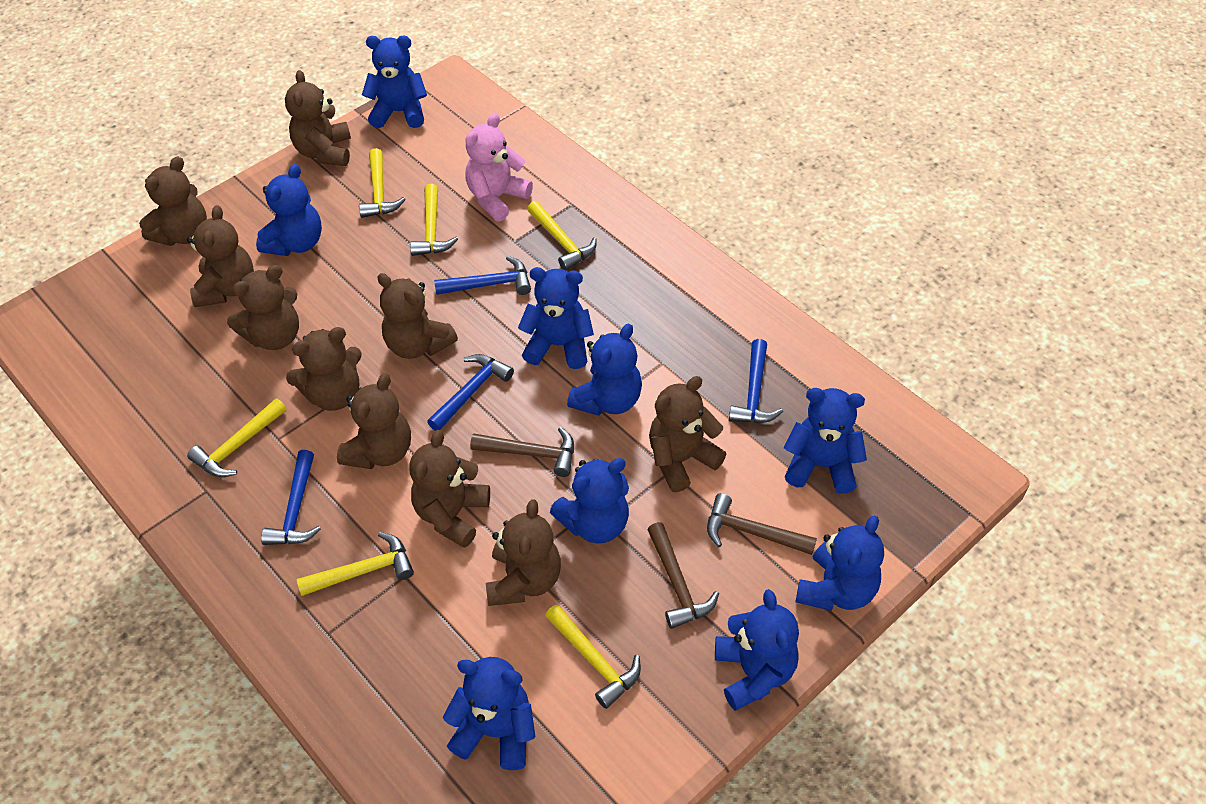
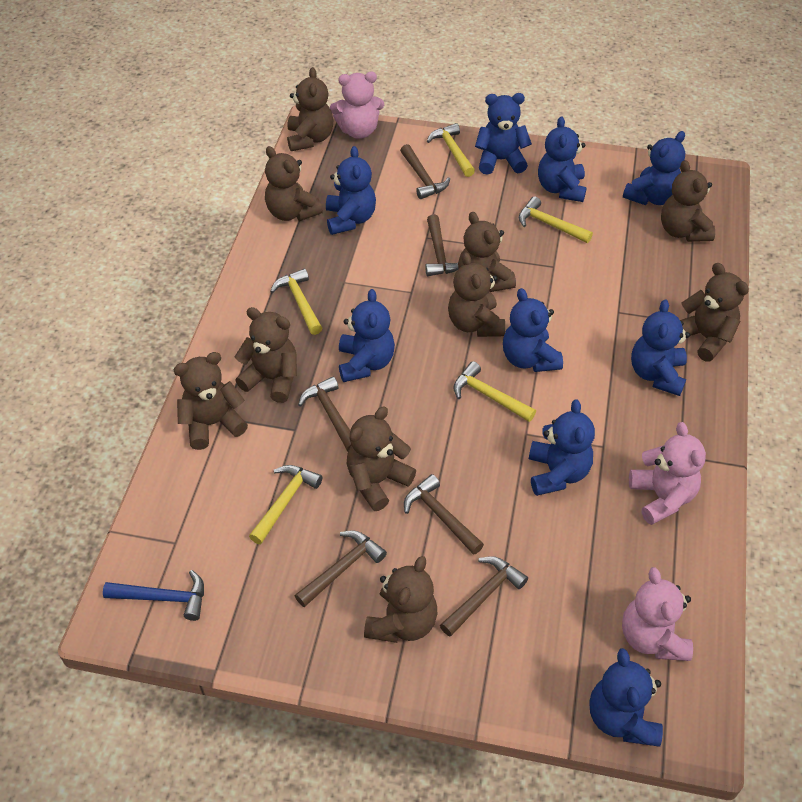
blue hammer: [261,450,321,545] [427,354,514,431] [434,256,531,295] [729,339,783,423] = 4 -> [103,570,204,621] = 1
brown hammer: [470,427,574,477] [647,522,719,629] [707,493,817,555] = 3 -> [295,530,387,607] [298,377,351,451] [400,144,450,199] [404,474,484,555] [425,214,459,276] [440,556,528,637] = 6
pink teddy bear: [465,114,533,221] = 1 -> [330,72,384,139] [622,567,693,661] [629,422,706,525] = 3
yellow hammer: [187,398,286,477] [297,532,414,596] [359,148,406,218] [410,184,458,256] [527,201,597,270] [545,604,641,709] = 6 -> [249,465,323,544] [270,268,322,335] [427,123,475,177] [453,361,536,422] [519,196,593,243] = 5

